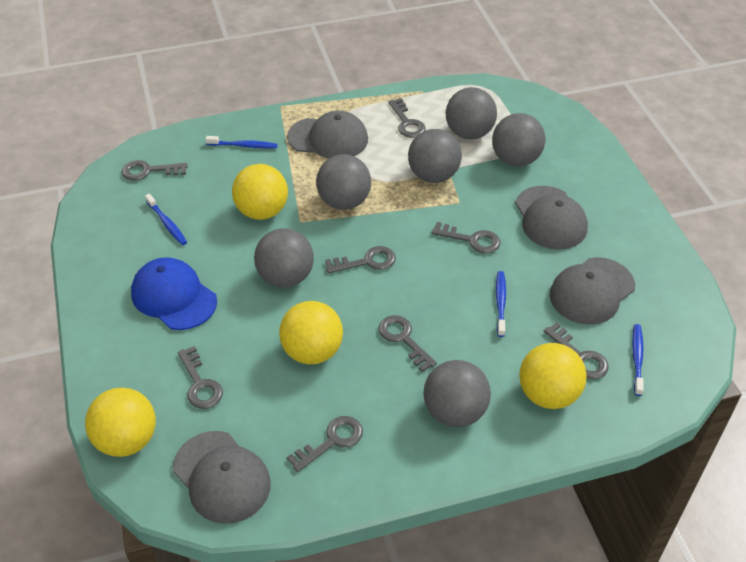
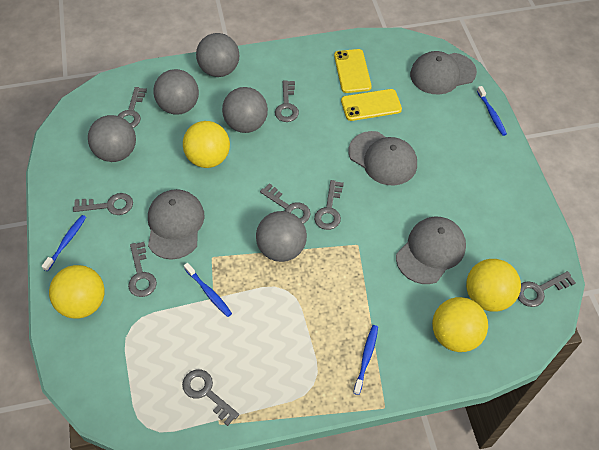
blue cap: [131,257,217,330] = 1 -> none = 0
grey ball: [254,228,314,288] [316,154,371,210] [408,129,462,183] [423,360,491,427] [446,87,497,139] [492,113,545,167] = 6 -> [88,115,136,162] [154,69,199,115] [196,33,239,77] [222,87,268,133] [256,211,307,262] = 5
yellow phone: none = 0 -> [334,49,372,93] [341,89,402,121] = 2

